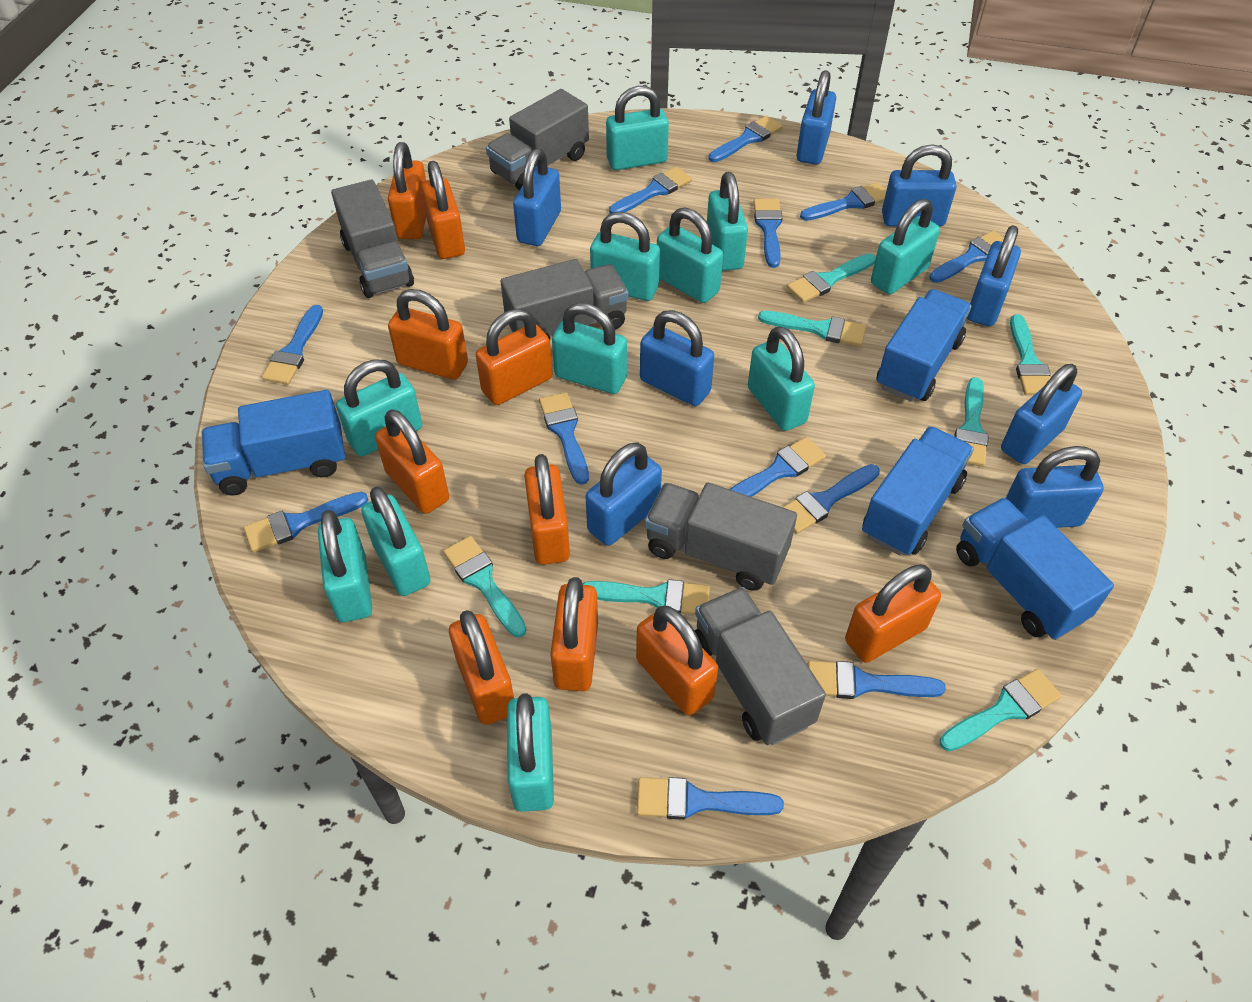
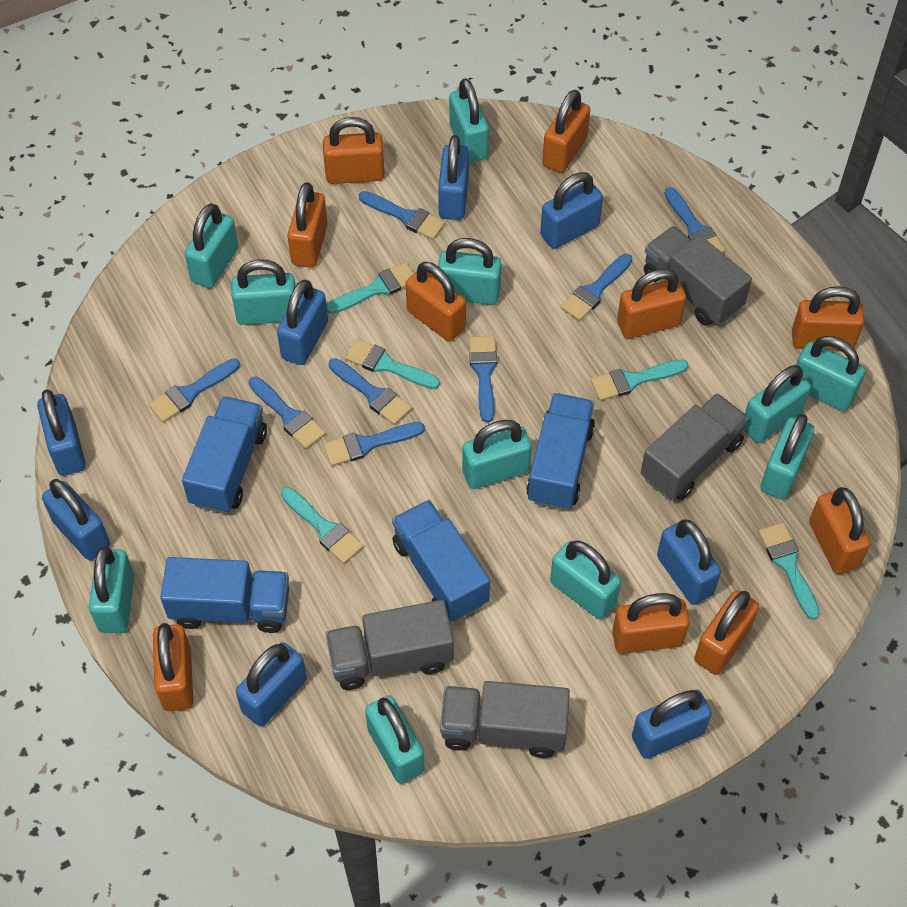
blue brush: [244,492,368,552] [262,305,323,385] [539,392,589,485] [609,167,692,214] [637,777,784,820] [708,115,783,162] [730,437,826,497] [754,199,782,268] [783,464,880,534] [800,182,886,221] [808,661,946,699] [929,231,1004,283] = 12 -> [148,358,240,422] [249,377,326,449] [323,422,425,466] [329,358,412,425] [359,191,446,240] [469,336,497,422] [561,254,632,321] [664,187,725,253] = 8
grey truck: [331,180,414,298] [486,89,589,191] [501,259,629,340] [645,483,797,591] [695,587,826,745] = 5 -> [326,600,454,690] [440,681,570,758] [641,393,749,500] [644,226,752,326] = 4
turquoise brush: [443,536,526,637] [583,579,710,615] [758,311,866,347] [787,253,876,303] [939,669,1062,751] [954,377,989,466] [1010,314,1051,395] = 7 -> [281,487,364,564] [327,262,414,314] [345,339,440,389] [591,360,688,401] [758,523,820,620] = 5

